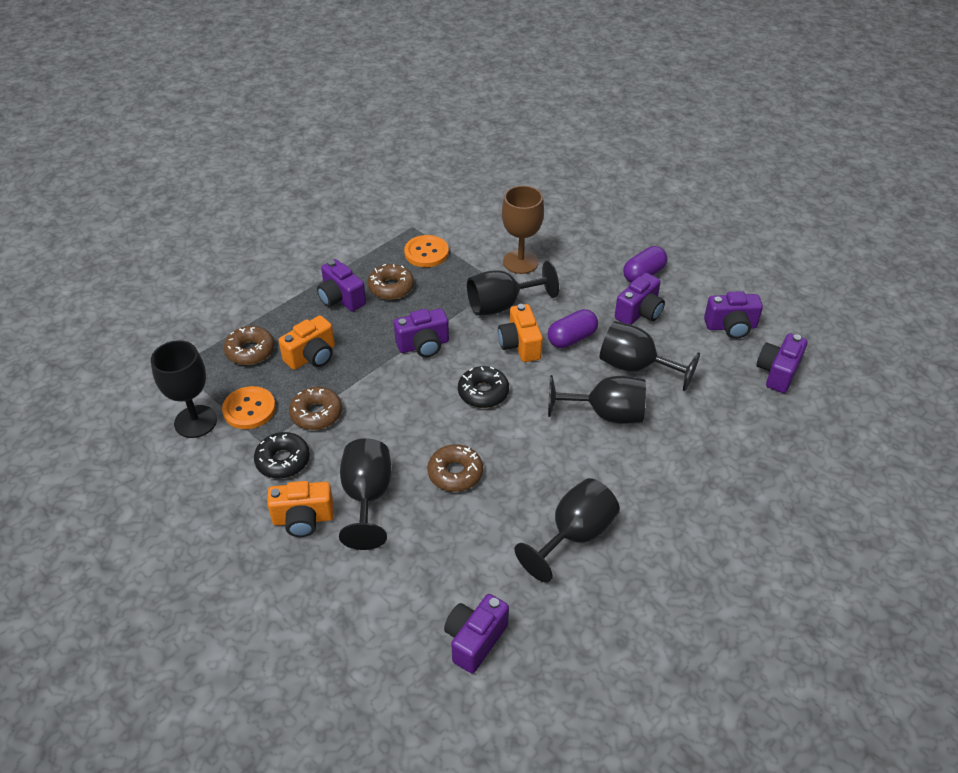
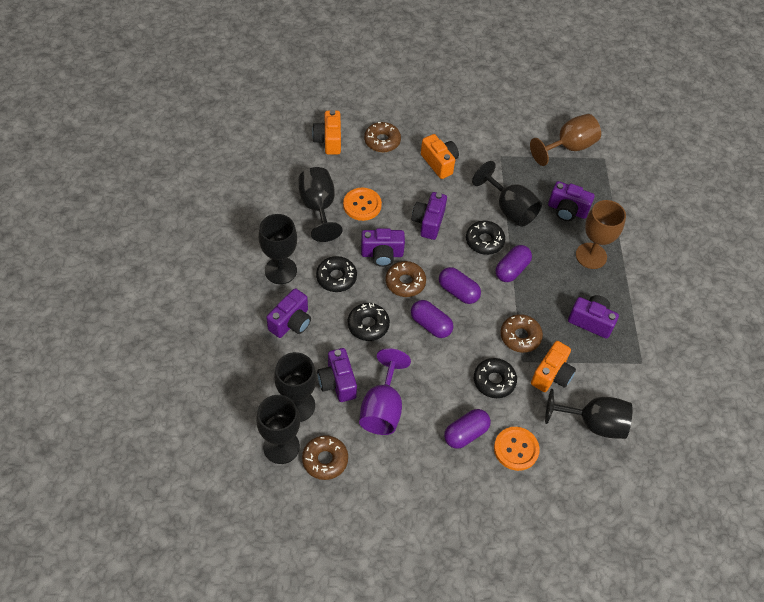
black donut: [254,432,310,479] [458,366,509,408] = 2 -> [316,256,357,292] [348,303,390,341] [466,221,505,255] [474,358,517,398] = 4
brown goblet: [502,186,544,274] = 1 -> [530,114,601,166] [576,200,626,269] = 2
purple capsule: [548,309,598,348] [623,246,667,283] = 2 -> [411,300,453,338] [439,267,481,304] [444,409,491,449] [495,245,532,282] = 4
purple goblet: none = 0 -> [359,348,411,435] = 1

